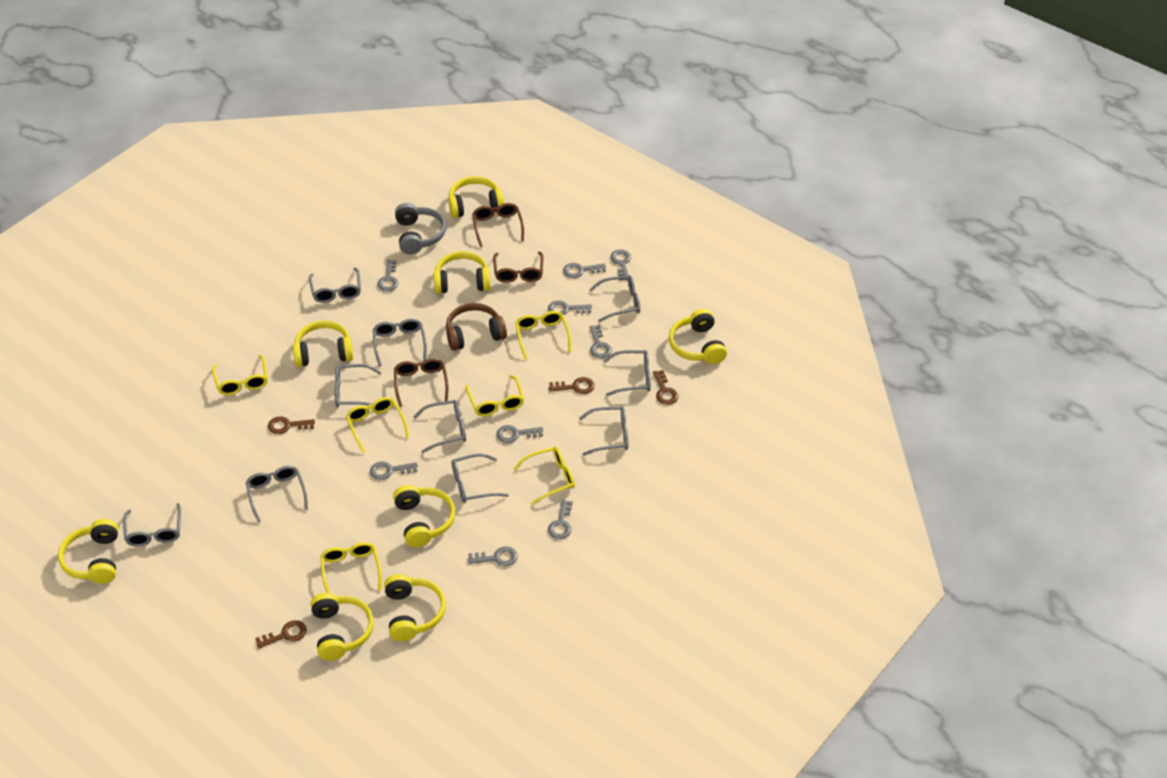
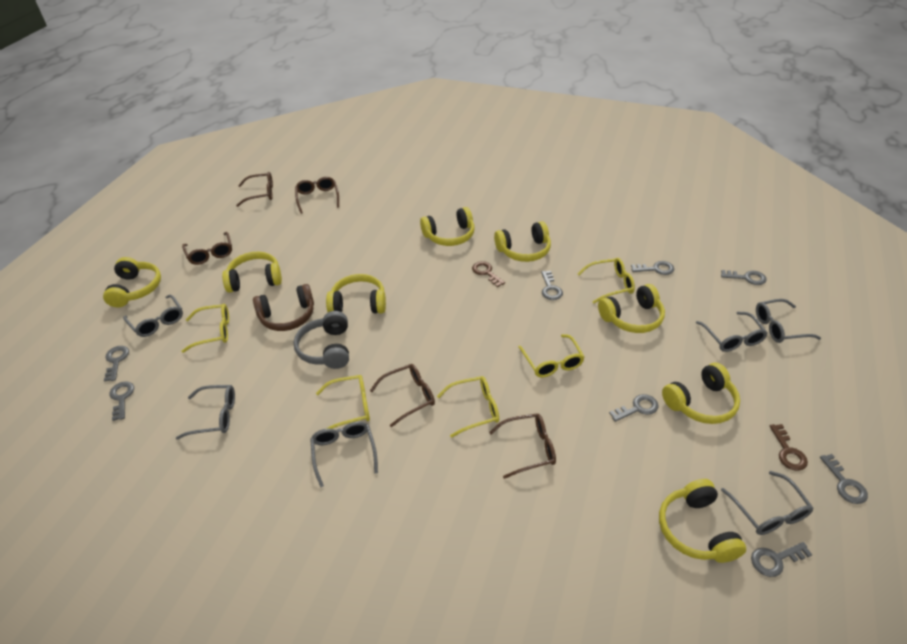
brown glasses: [394,358,449,407] [472,203,524,247] [493,252,543,283] = 3 -> [182,232,232,265] [236,172,273,207] [295,177,339,214] [370,364,435,427] [489,413,556,479] = 5
brown key: [255,620,307,649] [268,416,315,434] [549,377,595,394] [653,370,679,405] = 4 -> [472,261,505,287] [770,424,808,471] = 2
grey glasses: [123,503,181,547] [246,466,308,523] [309,268,361,303] [335,364,382,407] [373,319,427,367] [413,400,466,453] [452,453,509,503] [579,407,628,456] [590,275,640,322] [603,350,651,396] = 10 -> [123,294,183,337] [176,385,235,440] [310,421,378,487] [696,312,768,352] [721,471,813,535] [756,299,821,343] = 6
grey key: [370,461,418,480] [377,260,398,292] [468,546,518,567] [496,425,543,443] [548,300,592,315] [548,500,573,539] [563,263,606,278] [589,325,612,358] [611,249,631,280] = 9 -> [104,346,129,381] [110,381,134,421] [541,271,563,300] [609,394,659,422] [631,261,674,275] [721,270,766,285] [751,542,813,577] [820,454,868,504] = 8
yellow glasses: [212,355,268,395] [320,542,382,593] [346,397,409,453] [466,375,524,416] [514,447,575,505] [515,311,571,360] = 6 -> [181,304,229,353] [316,375,370,429] [437,376,499,438] [518,334,584,377] [578,258,635,304] = 5

